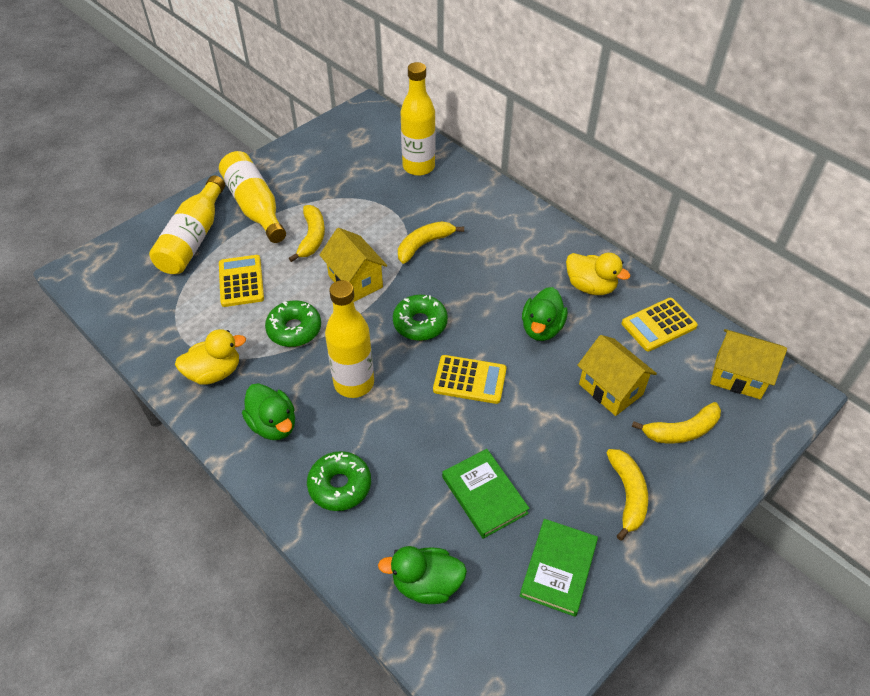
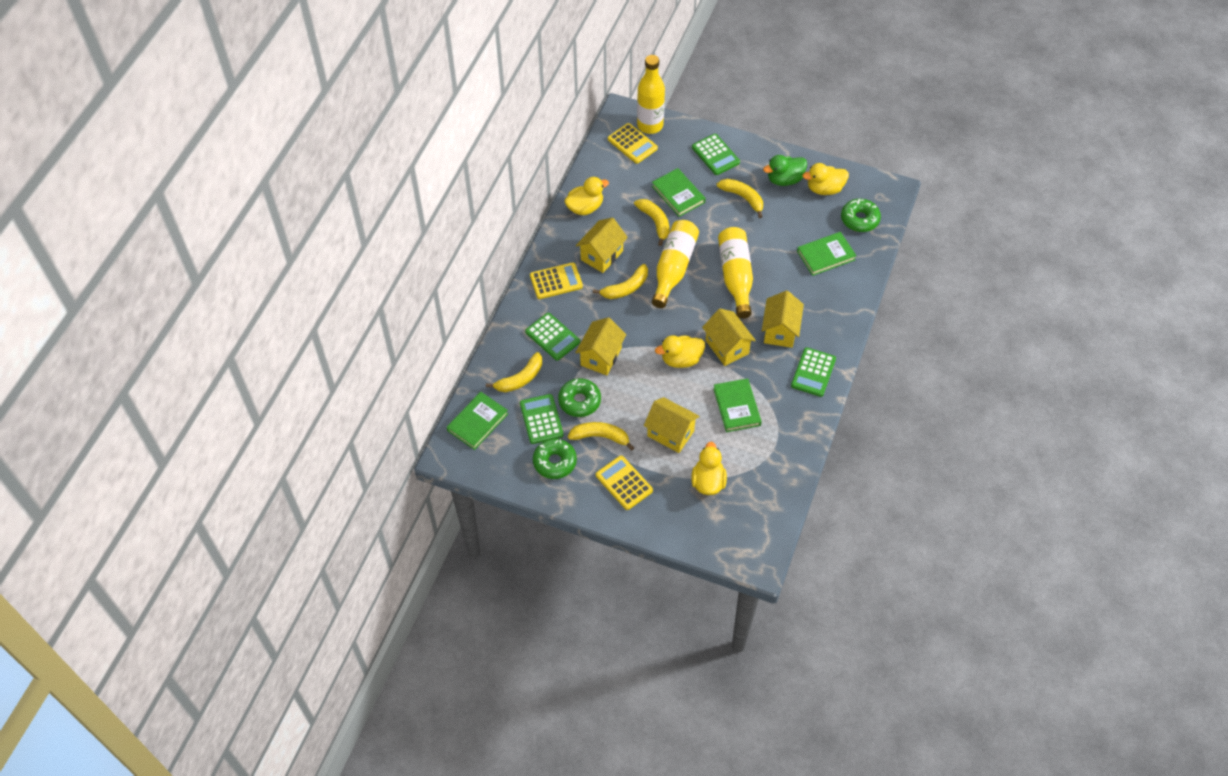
green book: [442,449,530,539] [520,519,598,617] = 2 -> [447,392,508,450] [652,168,706,217] [713,378,762,432] [797,232,856,276] = 4
green calculator: none = 0 -> [520,394,563,444] [525,313,580,361] [692,134,740,175] [791,347,836,397] = 4
green duck: [242,383,295,440] [378,546,467,604] [522,287,568,341] = 3 -> [763,155,807,186] = 1
yellow banana: [289,205,325,262] [398,221,464,264] [606,449,648,541] [632,402,721,443] = 4 -> [486,352,542,392] [568,422,634,451] [593,264,648,299] [634,199,670,246] [717,179,763,218] = 5
yellow bottle: [149,175,225,274] [219,151,286,243] [325,280,374,398] [401,62,435,176] = 4 -> [637,55,665,134] [652,220,699,308] [718,227,753,319] = 3
yellow duck: [175,329,246,385] [566,253,630,295] = 2 -> [564,177,609,215] [655,335,705,368] [691,442,727,495] [802,163,849,195] = 4
yellow house: [320,228,387,302] [577,335,657,416] [710,329,787,399] = 3 -> [575,317,626,375] [576,217,628,273] [644,397,700,453] [702,309,756,366] [762,291,804,348] = 5

